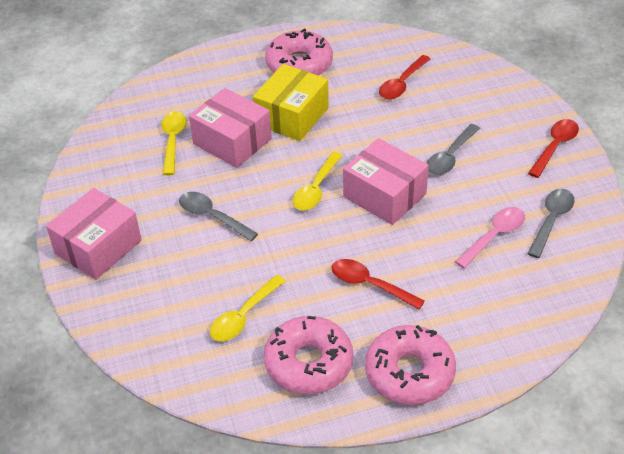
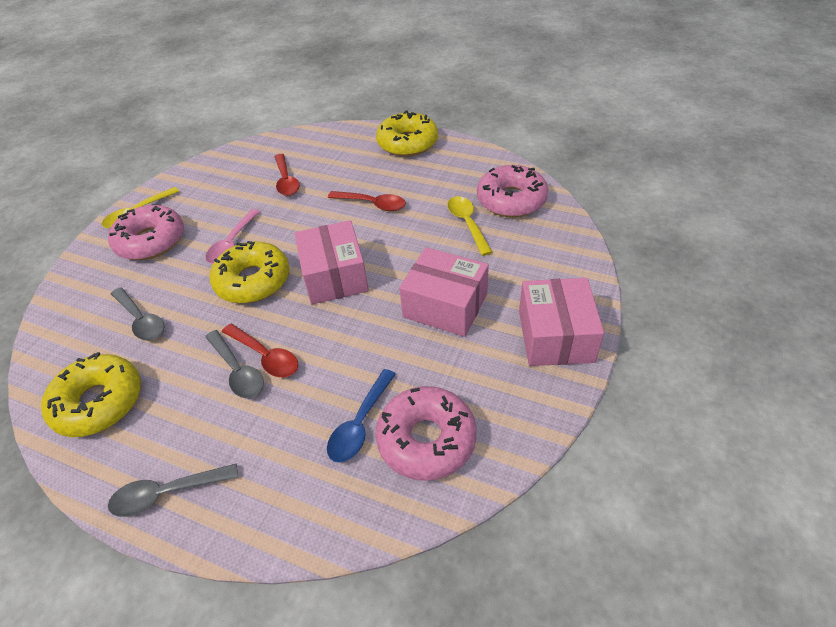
blue spoon: none = 0 -> [327,369,396,463] = 1
yellow box: [253,64,329,141] = 1 -> none = 0
yellow donut: none = 0 -> [41,352,141,437] [210,241,290,303] [376,110,438,157] = 3
yellow spoon: [161,111,187,175] [210,275,286,341] [292,152,343,210] = 3 -> [102,187,179,228] [447,196,492,256] = 2

